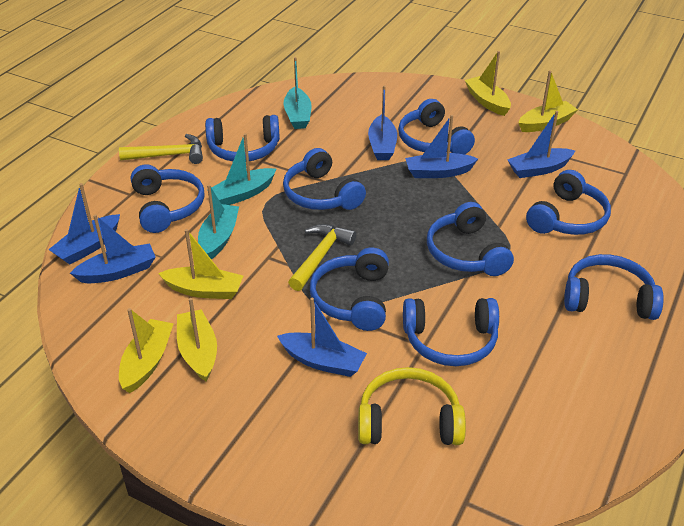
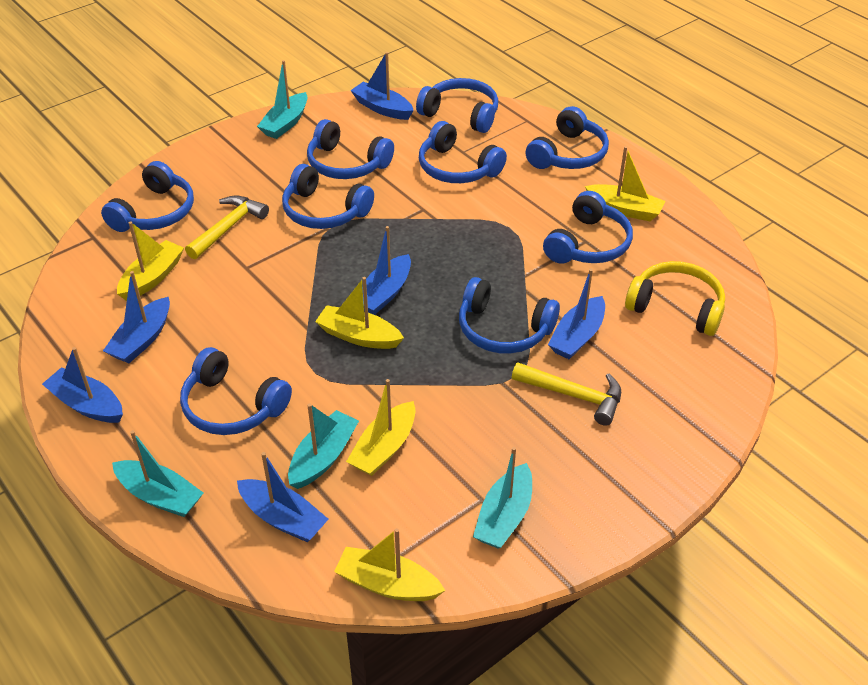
turquoise boat: [198,185,239,259] [207,133,276,205] [284,57,312,129] = 3 -> [112,430,203,517] [257,60,308,139] [288,403,359,489] [473,447,532,549] = 4

